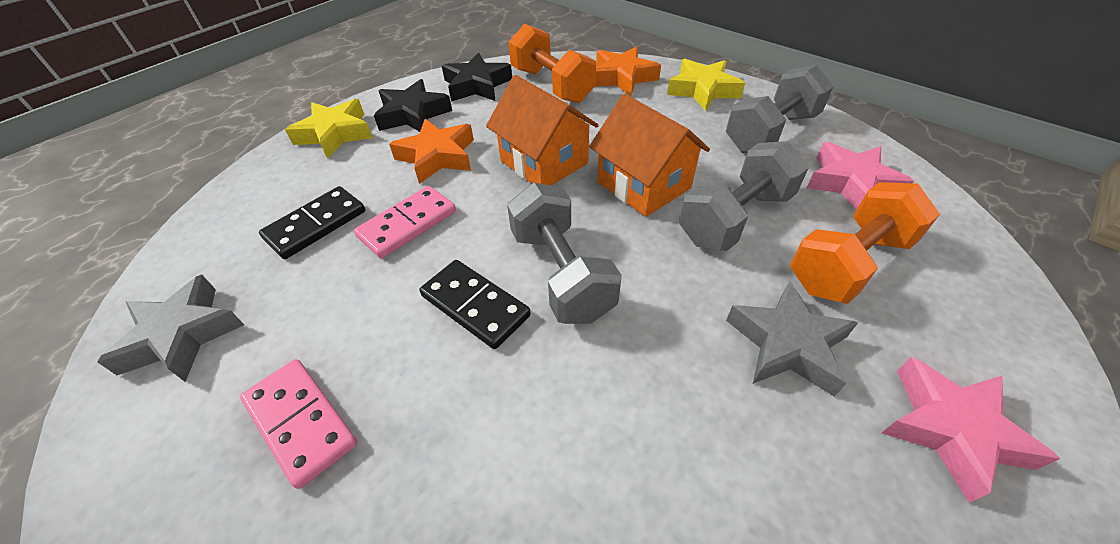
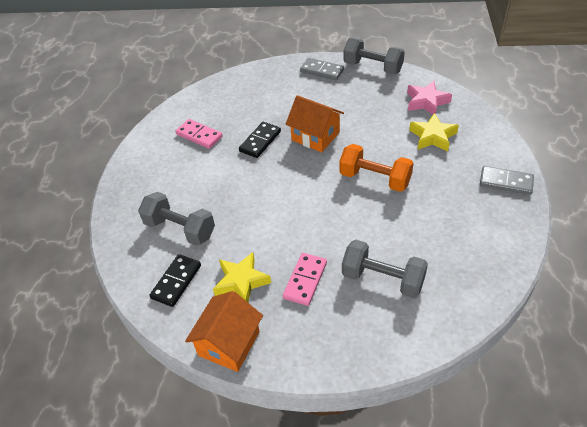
black star: [374,79,452,132] [442,53,512,102] = 2 -> none = 0
grey domino: none = 0 -> [300,58,344,80] [480,166,534,195] = 2
grey star: [97,275,244,382] [726,281,858,397] = 2 -> none = 0
orange dumbbell: [509,24,596,103] [790,182,940,304] = 2 -> [339,144,414,192] = 1
orange star: [389,119,474,184] [596,46,661,96] = 2 -> none = 0
pink star: [807,142,914,210] [882,357,1060,503] = 2 -> [407,81,452,115] = 1

